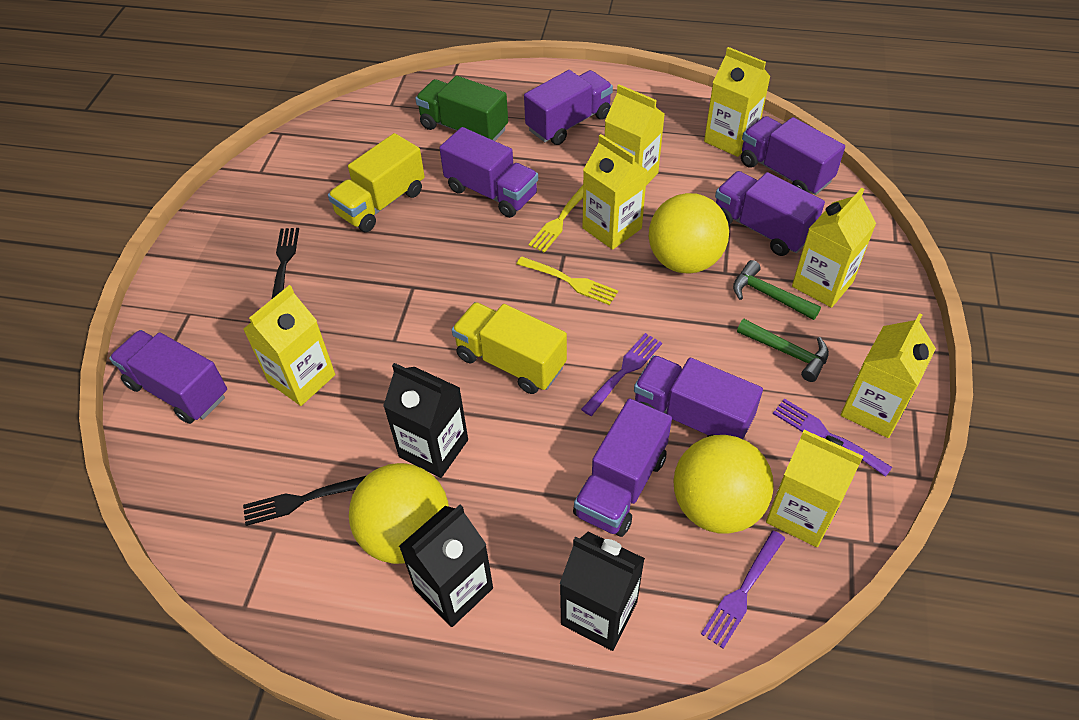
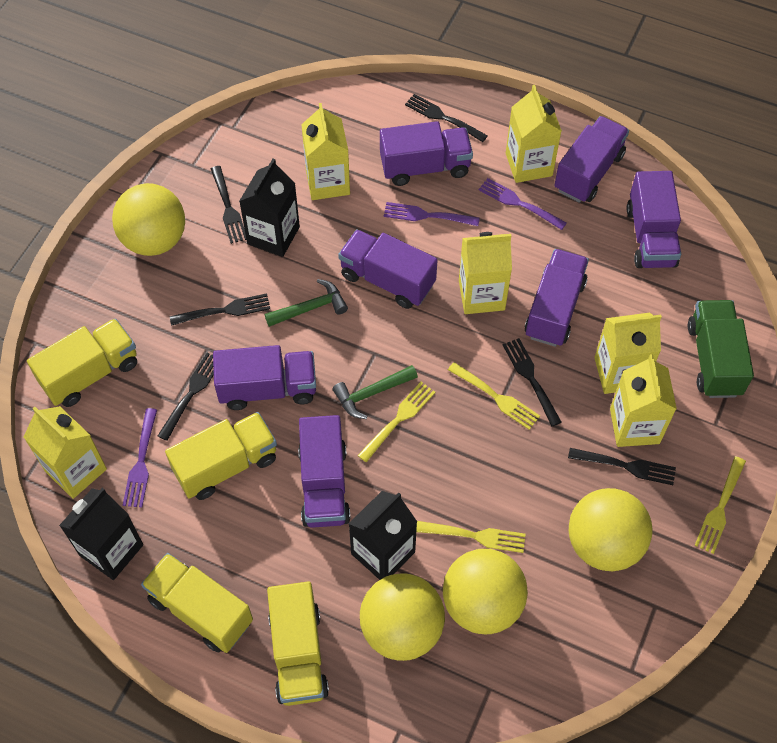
black fork: [243,475,367,526] [272,228,299,299] = 2 -> [158,353,214,441] [170,293,270,326] [211,166,246,244] [405,94,488,142] [503,338,562,426] [568,448,676,485] = 6
yellow ball: [349,463,449,564] [649,193,729,274] [673,435,774,533] = 3 -> [112,183,185,256] [360,573,445,661] [443,549,528,634] [569,488,652,571] = 4
yellow carton: [243,285,335,406] [582,134,647,250] [605,85,665,185] [704,47,770,157] [766,430,863,547] [792,188,876,308] [841,313,936,438] = 7 -> [24,406,107,499] [301,103,350,200] [459,232,512,314] [506,85,562,183] [594,313,662,394] [610,354,677,447] = 6
yellow fork: [516,256,618,305] [528,185,583,253] = 2 -> [357,382,435,462] [416,521,526,553] [448,362,540,430] [695,456,746,554] = 4
yellow truck: [328,133,425,232] [452,302,567,394] = 2 -> [27,318,137,407] [141,553,253,653] [165,412,277,500] [267,581,329,706] = 4

